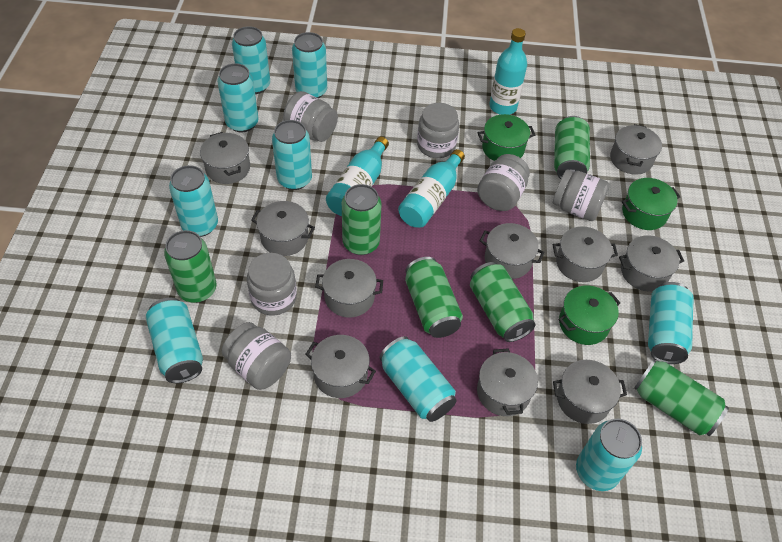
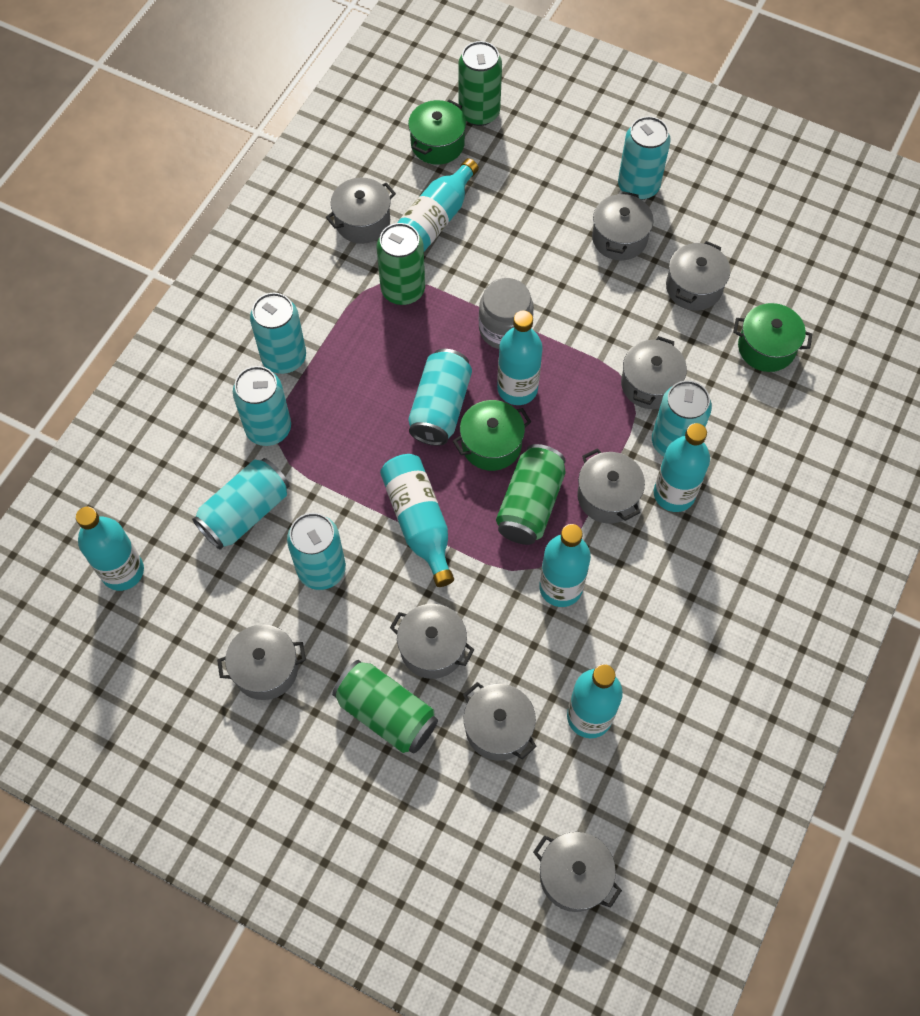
green can: [164,230,217,303] [342,184,382,255] [405,257,463,338] [470,262,536,342] [554,116,590,179] [634,359,729,436] = 6 -> [332,660,438,754] [377,223,425,305] [459,41,502,126] [496,444,566,545] = 4
grey jar: [222,322,291,390] [247,253,297,315] [283,91,338,142] [417,103,459,158] [477,154,530,211] [553,169,610,221] = 6 -> [479,278,534,349] = 1
grey pot: [200,132,250,184] [251,201,315,256] [306,335,376,398] [315,259,383,317] [477,348,538,416] [480,223,544,279] [553,226,618,282] [553,360,627,424] [610,124,662,175] [619,235,684,292] = 10 -> [217,624,306,700] [326,178,396,244] [390,604,475,679] [463,682,537,761] [533,832,622,912] [577,448,645,524] [592,191,654,261] [621,336,687,409] [666,241,730,310] = 9
turquoise bottle: [326,137,389,216] [398,149,465,228] [489,28,527,115] = 3 -> [76,507,144,591] [380,454,454,587] [397,158,479,252] [497,310,543,405] [539,524,591,607] [567,664,623,738] [654,423,710,512] = 7
turquoise can: [146,298,203,383] [169,165,218,237] [217,63,259,132] [232,26,270,94] [272,120,312,190] [292,32,327,98] [380,336,457,422] [576,419,642,491] [648,282,694,364] = 9 -> [192,458,289,550] [233,366,291,446] [250,293,306,374] [287,513,346,590] [408,349,472,446] [618,116,671,200] [652,380,712,457] = 7

